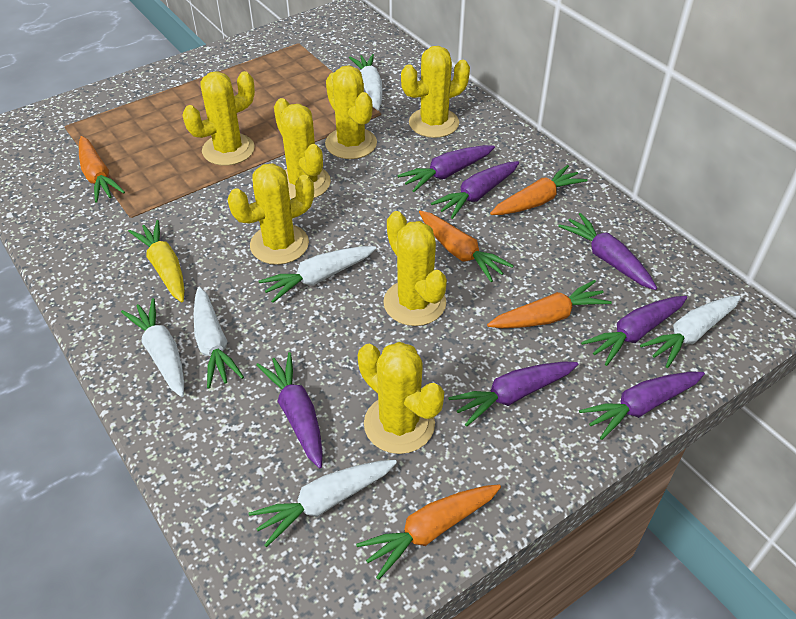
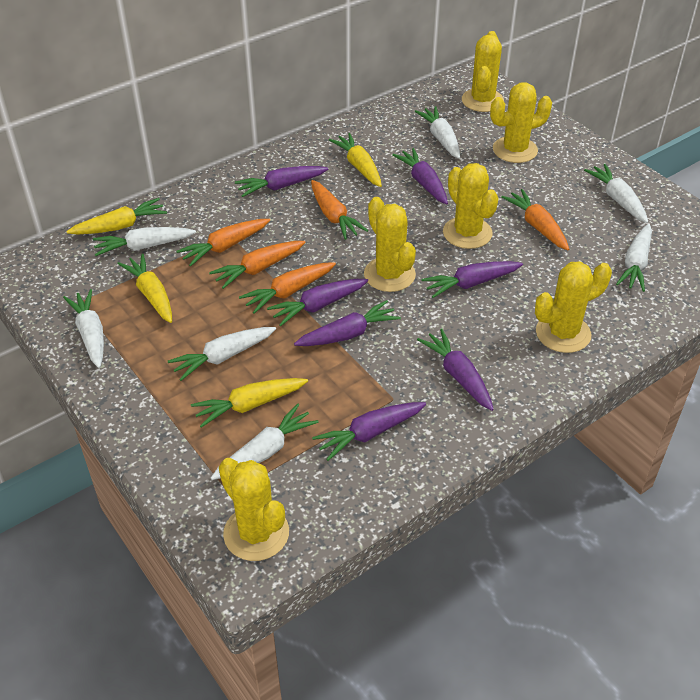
white carrot: [121,298,184,397] [193,287,244,389] [249,460,397,547] [258,246,376,303] [349,54,383,110] [640,296,741,368] = 6 -> [63,289,104,368] [93,227,196,256] [168,327,276,381] [211,404,319,480] [415,106,460,159] [584,164,648,223] [616,224,652,292] = 7
yellow cactus: [182,71,255,166] [227,163,314,265] [274,98,331,199] [325,66,377,159] [358,342,444,454] [383,211,447,326] [401,46,470,138] = 7 -> [219,458,289,561] [364,197,416,292] [443,163,498,249] [462,31,504,112] [490,82,552,163] [535,261,612,353] = 6
yellow carrot: [128,220,184,302] = 1 -> [66,198,167,235] [117,254,172,323] [191,378,308,428] [329,133,382,187] = 4

